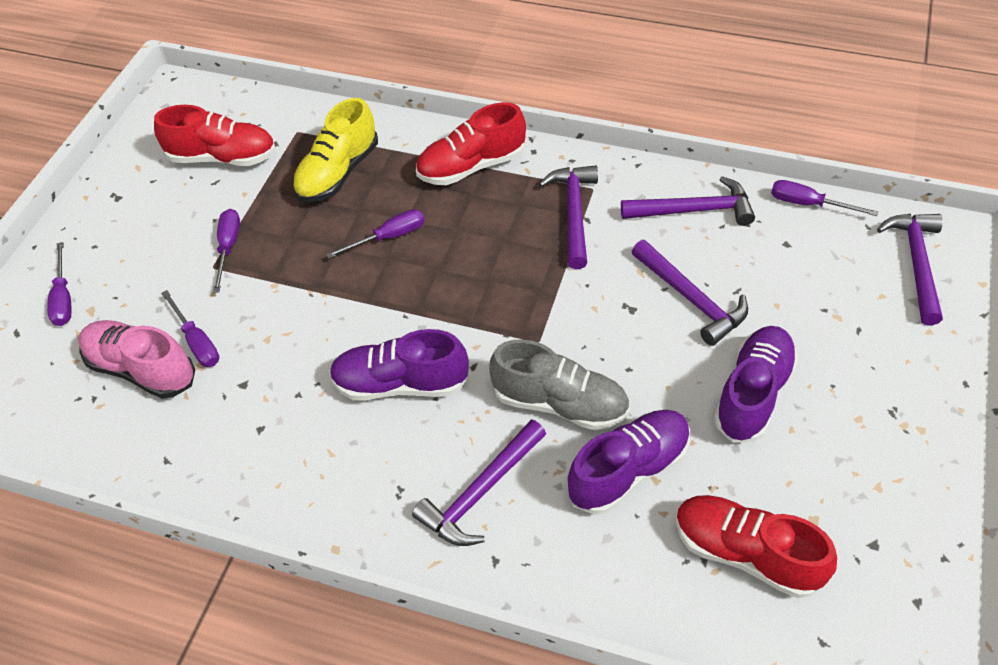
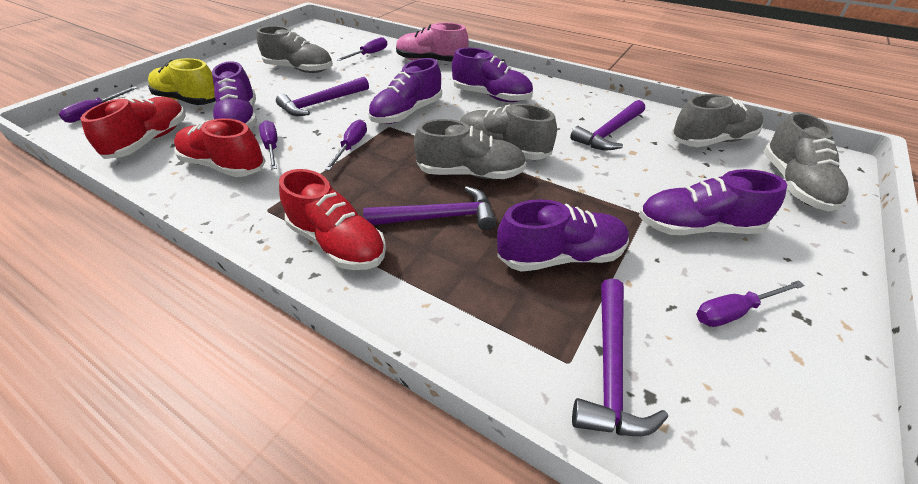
grey shoe: [489,339,630,430] = 1 -> [257,26,333,73] [414,119,526,179] [460,104,557,160] [671,94,763,147] [763,112,849,212] = 5
purple hammer: [412,420,546,546] [539,165,598,269] [621,176,755,226] [632,240,748,346] [877,214,943,325] = 5 -> [276,77,369,116] [363,186,497,230] [570,100,645,150] [572,278,668,436] = 4
purple shoe: [329,329,469,401] [567,410,690,515] [714,326,798,443] = 3 -> [212,61,257,129] [368,58,442,124] [452,48,533,102] [497,199,629,272] [639,169,787,235] = 5

